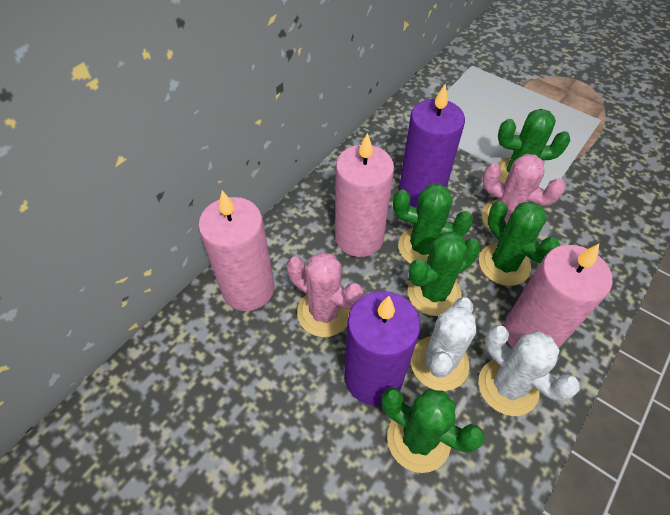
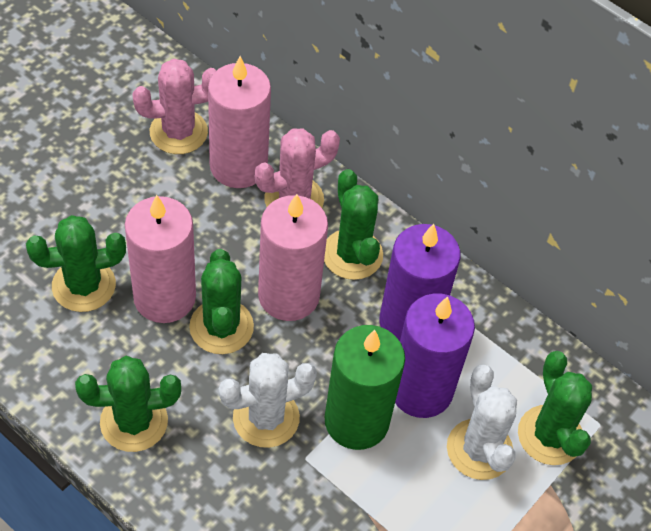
green candle: none = 0 -> [325,325,405,450] = 1

